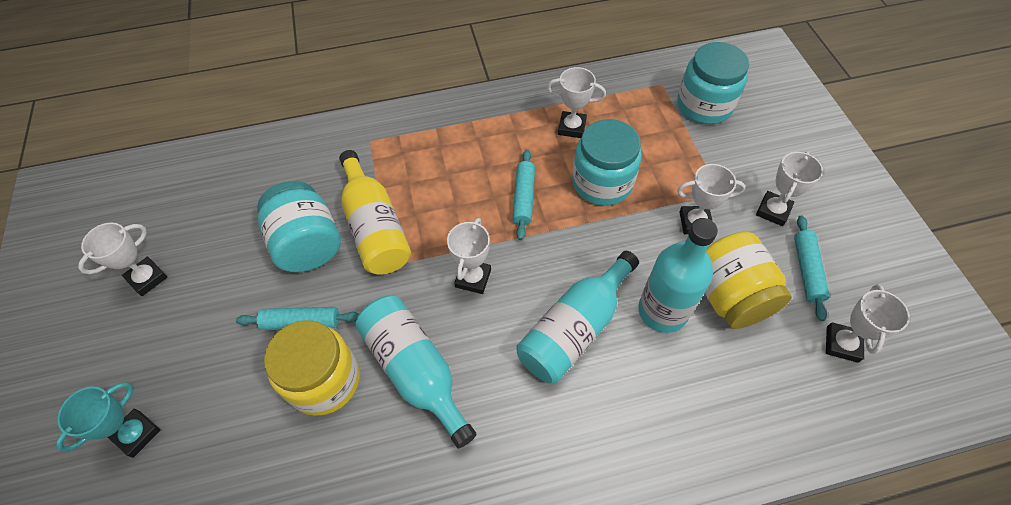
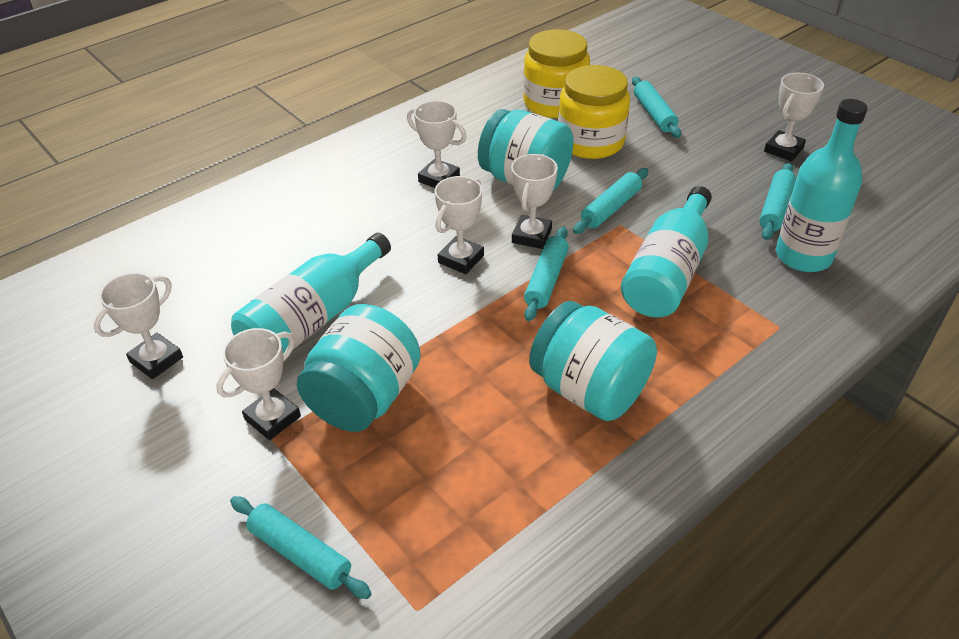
turquoise rolling pin: [236,307,359,330] [512,149,535,240] [794,215,830,321] = 3 -> [230,496,372,599] [524,227,569,321] [573,168,648,234] [632,77,681,138] [759,163,796,240] = 5
turquoise trophy: [56,382,160,458] = 1 -> none = 0
yellow bottle: [339,150,411,275] = 1 -> none = 0

